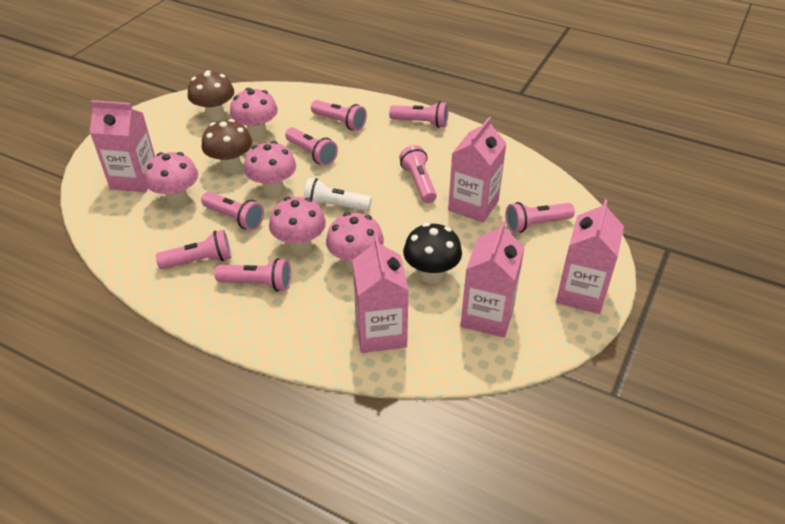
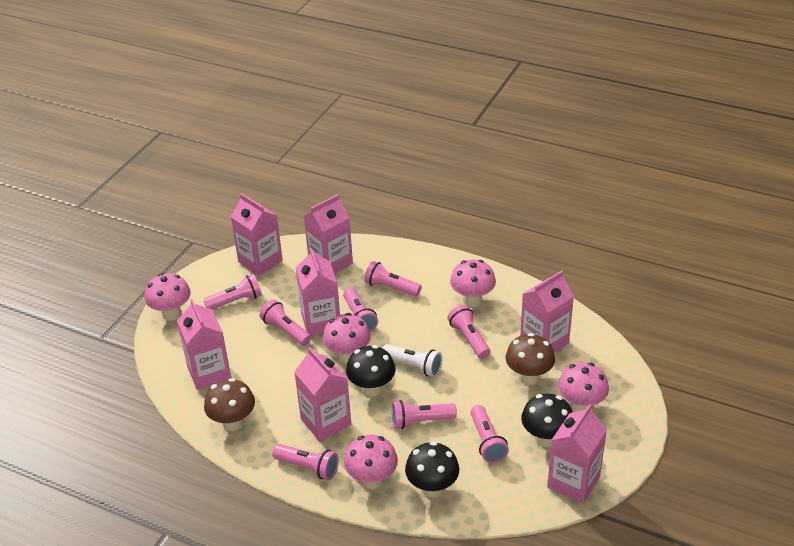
black mushroom: [403,223,462,284] = 1 -> [346,345,395,397] [405,441,459,498] [521,394,572,447] = 3
pink carton: [90,100,155,192] [352,236,409,353] [448,117,507,223] [460,221,524,338] [556,199,624,314] = 5 -> [177,299,231,390] [231,193,283,276] [294,347,351,442] [296,248,340,336] [304,194,353,274] [520,270,574,353] [547,404,607,504] = 7

